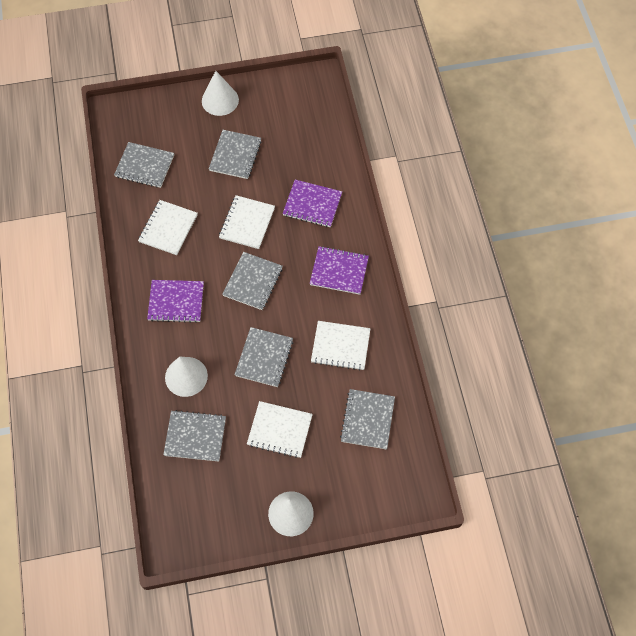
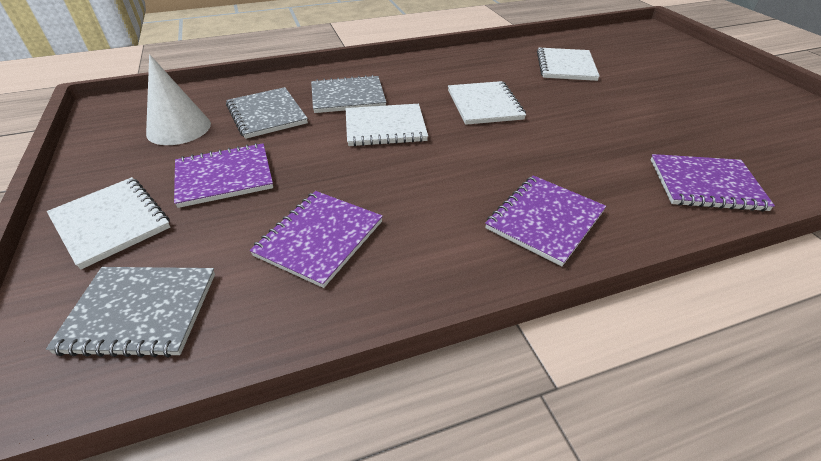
grey notebook: [114,142,174,188] [163,410,226,461] [209,130,262,179] [222,252,283,310] [234,327,293,387] [340,389,395,449] = 6 -> [46,267,215,358] [226,87,308,139] [311,75,386,113] = 3
purple notebook: [147,280,204,323] [283,180,342,227] [310,246,369,295] = 3 -> [174,143,273,208] [250,191,383,288] [485,175,606,266] [651,154,775,211] = 4
white cone: [165,356,208,397] [202,71,239,116] [268,491,314,536] = 3 -> [146,54,211,145] = 1

